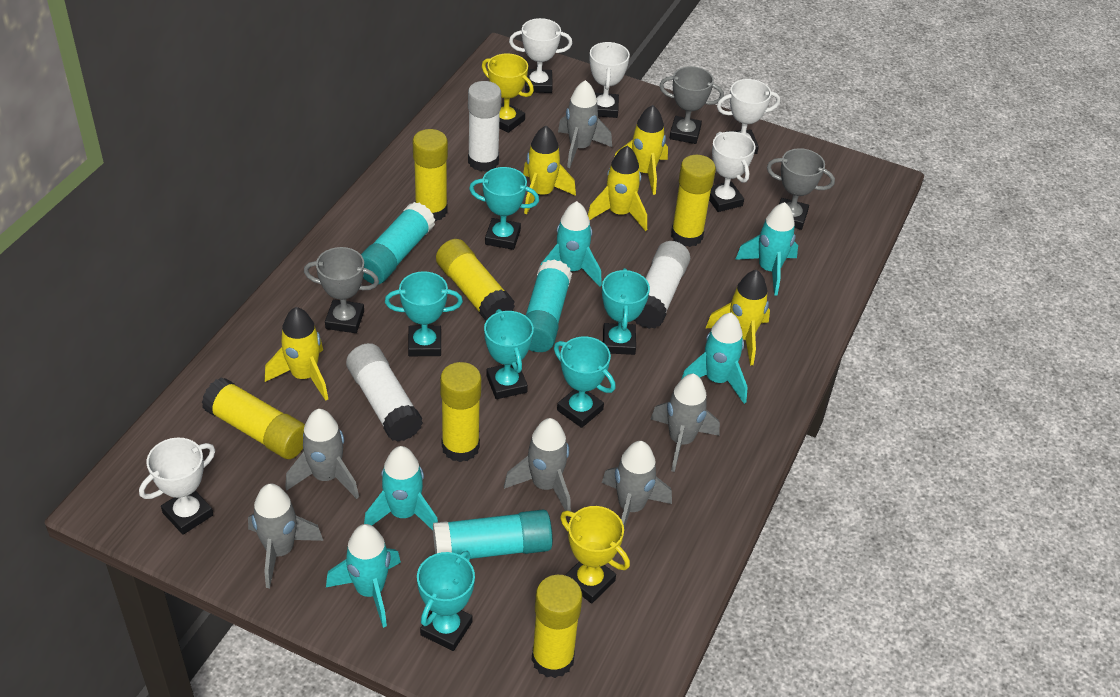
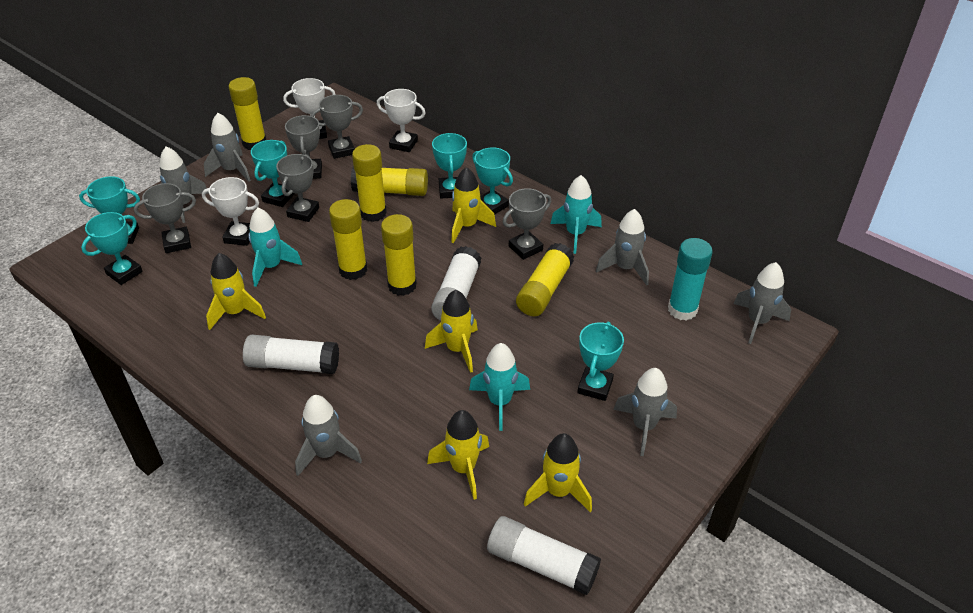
grey trophy: [304,247,379,333] [659,66,724,144] [767,148,835,230] = 3 -> [134,183,196,253] [276,154,319,222] [285,115,322,179] [311,95,363,159] [503,188,551,260] = 5
turquoise glue stick: [361,202,435,284] [433,509,553,559] [525,260,572,352] = 3 -> [668,238,713,321] = 1
turquoise rocket: [326,524,401,628] [364,446,438,530] [541,201,602,287] [682,313,748,404] [735,202,798,296] = 5 -> [248,208,302,287] [469,343,530,431] [551,175,602,254] = 3
white trophy: [139,438,215,535] [509,18,572,93] [590,42,630,118] [709,132,756,212] [717,79,780,154] = 5 -> [202,177,259,246] [283,78,336,139] [377,89,426,152] = 3
yellow trophy: [482,53,534,133] [560,506,630,603] = 2 -> none = 0

